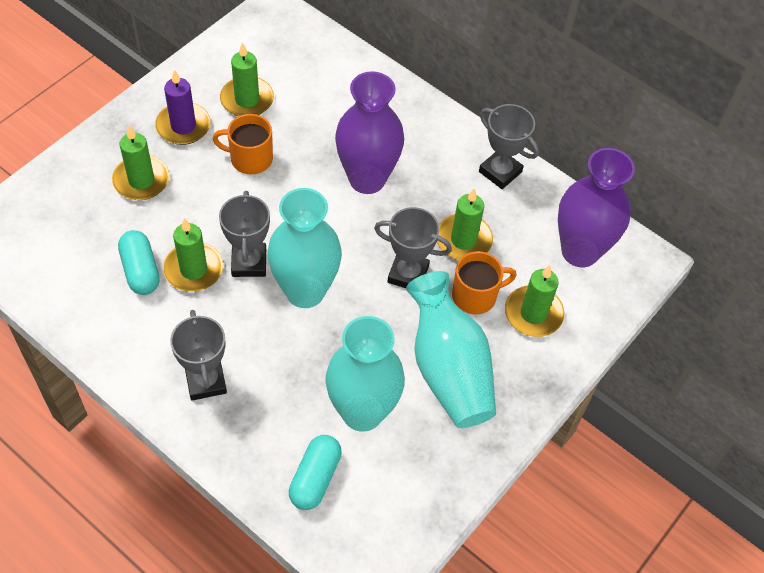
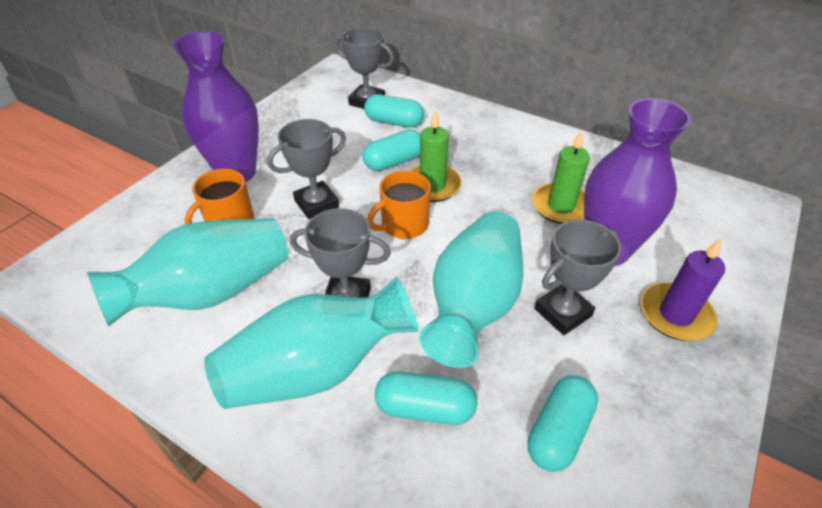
green candle: [112,126,170,200] [163,218,223,292] [220,42,274,116] [437,189,493,260] [505,265,565,337] = 5 -> [410,109,462,202] [532,130,590,224] = 2
turquoise capsule: [118,230,160,295] [289,435,342,510] = 2 -> [363,129,421,171] [364,94,424,128] [375,371,478,425] [528,376,598,472] = 4

